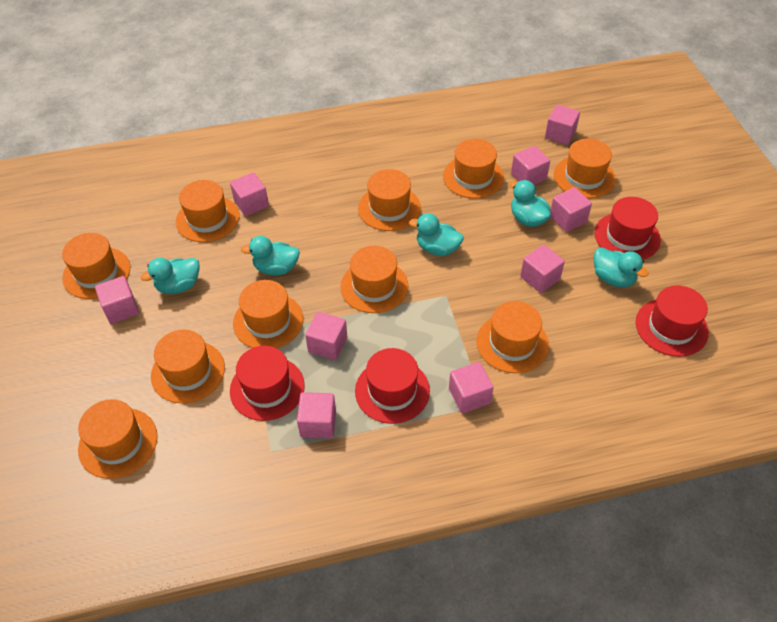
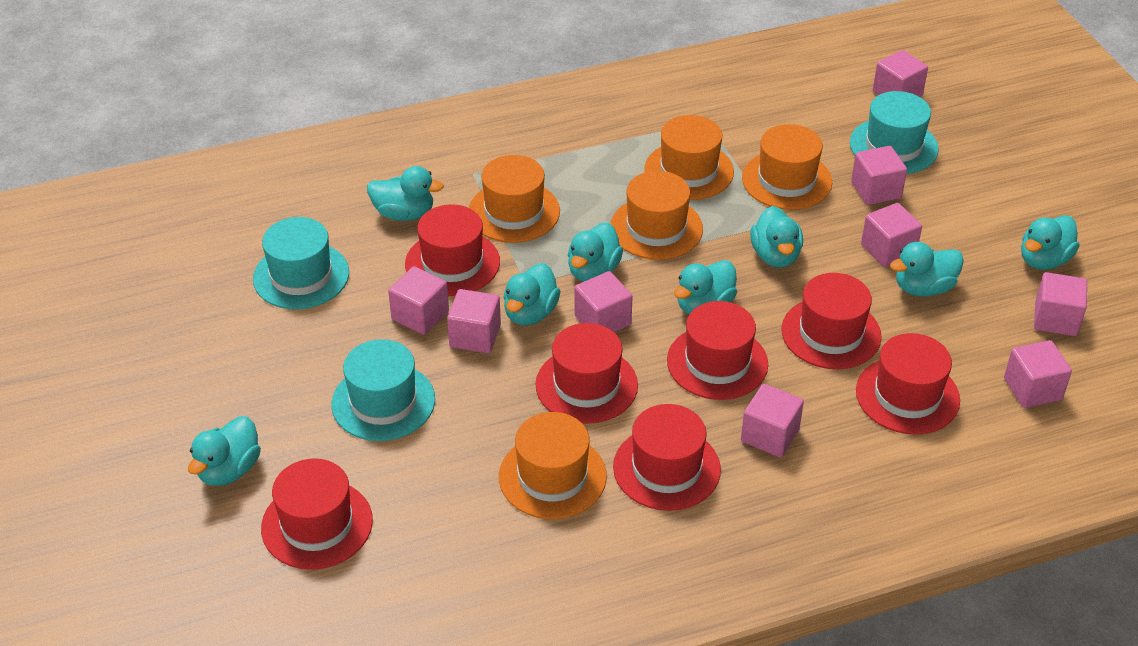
orange hat: [62,233,130,299] [78,399,158,479] [151,330,225,403] [176,180,239,242] [233,280,303,348] [340,246,409,313] [358,169,421,231] [443,139,504,199] [476,301,549,373] [554,139,616,198] = 10 -> [469,155,560,243] [499,412,607,519] [610,171,703,260] [644,115,734,200] [742,124,832,210] = 5
red hat: [230,346,305,421] [355,348,430,424] [595,197,661,260] [636,285,709,357] = 4 -> [261,458,373,570] [405,205,500,296] [535,323,638,424] [613,404,721,511] [667,301,768,400] [781,273,882,369] [856,333,960,435] = 7
turquoise duck: [141,258,200,294] [241,236,300,275] [409,213,463,256] [510,180,551,227] [594,247,649,287] = 5 -> [188,416,261,486] [367,166,444,221] [503,263,561,326] [568,222,623,282] [674,260,737,314] [750,206,803,268] [890,242,964,297] [1021,215,1080,270] = 8
turquoise hat: none = 0 -> [253,217,349,309] [331,339,435,441] [850,91,939,174] = 3

